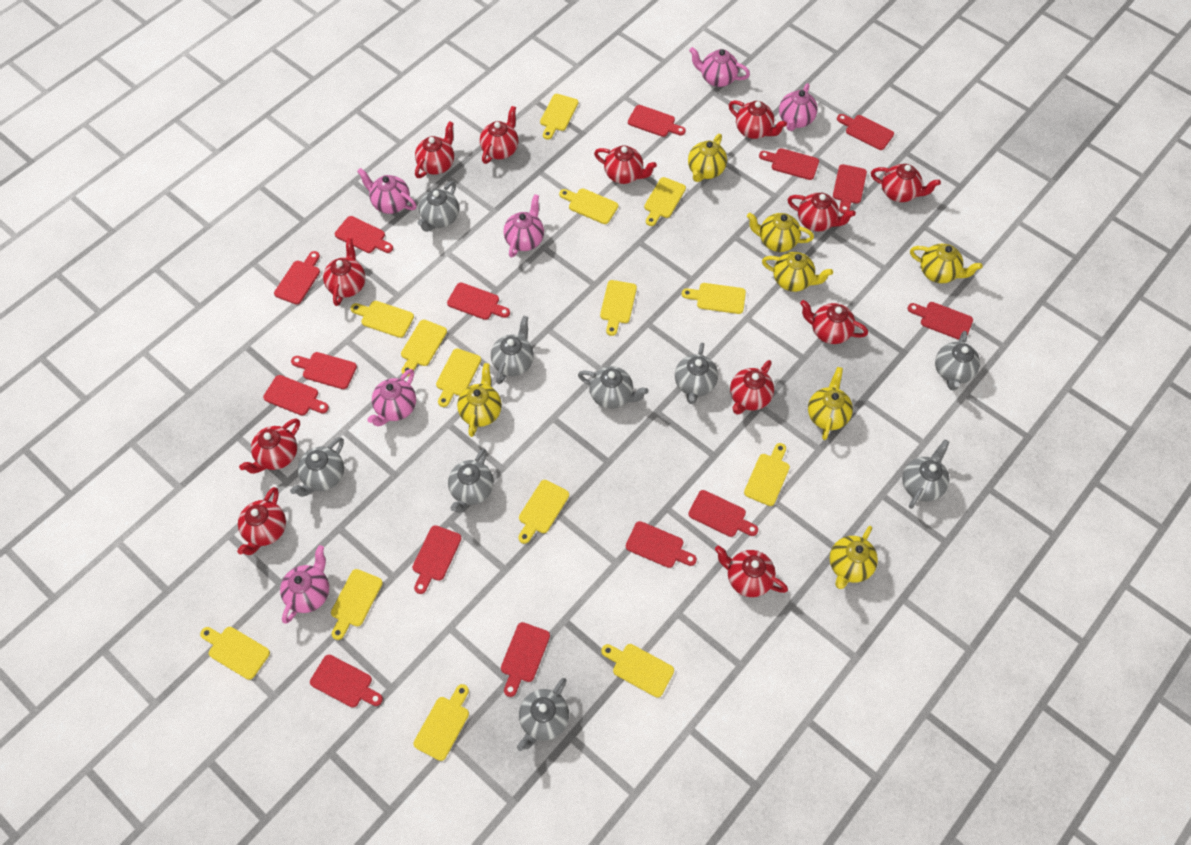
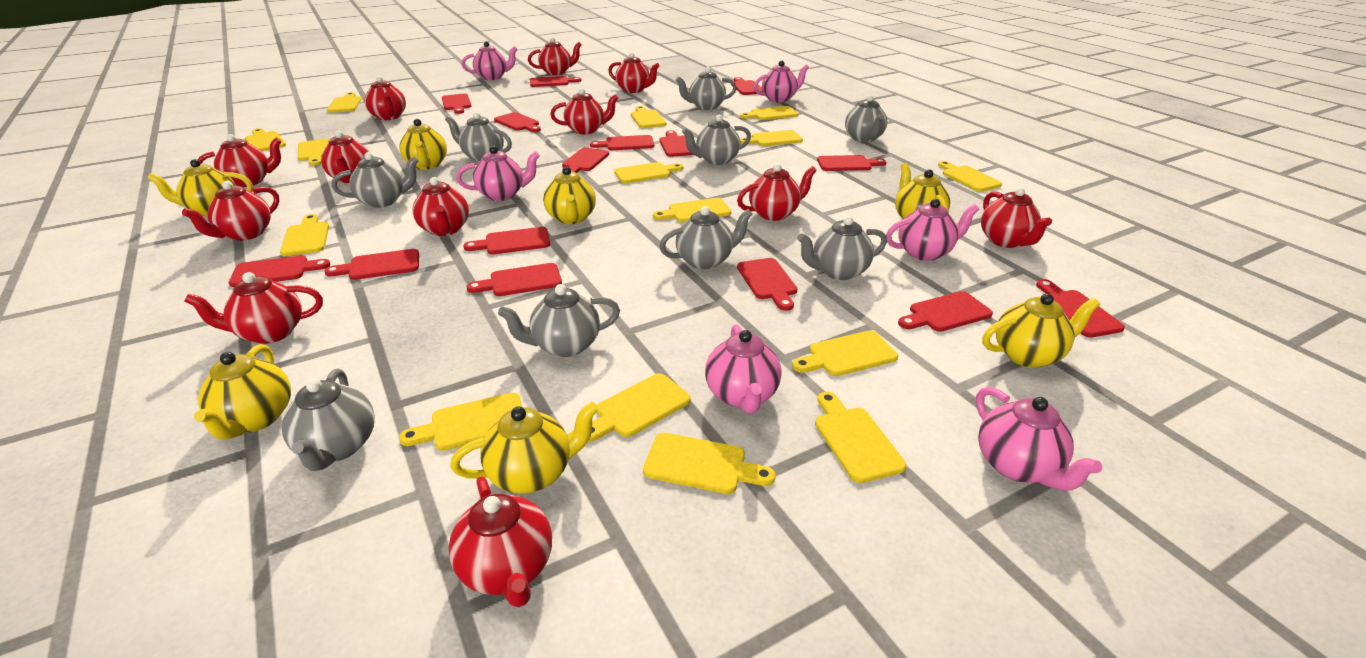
yellow cutting board: [200,627,270,680] [331,569,383,640] [351,301,414,338] [401,320,447,376] [413,684,469,761] [436,348,481,407] [518,480,569,544] [540,94,578,140] [559,189,618,224] [600,280,637,336] [601,644,674,698] [644,177,686,226] [682,283,746,314] [744,443,790,506] = 14 -> [245,128,286,151] [280,214,329,256] [298,139,330,166] [327,92,362,113] [399,393,522,451] [588,373,691,442] [614,162,683,183] [631,106,666,128] [643,433,775,494] [653,198,731,222] [740,106,798,120] [740,130,803,146] [792,330,898,376] [815,391,906,483] [938,161,1002,192] = 15

